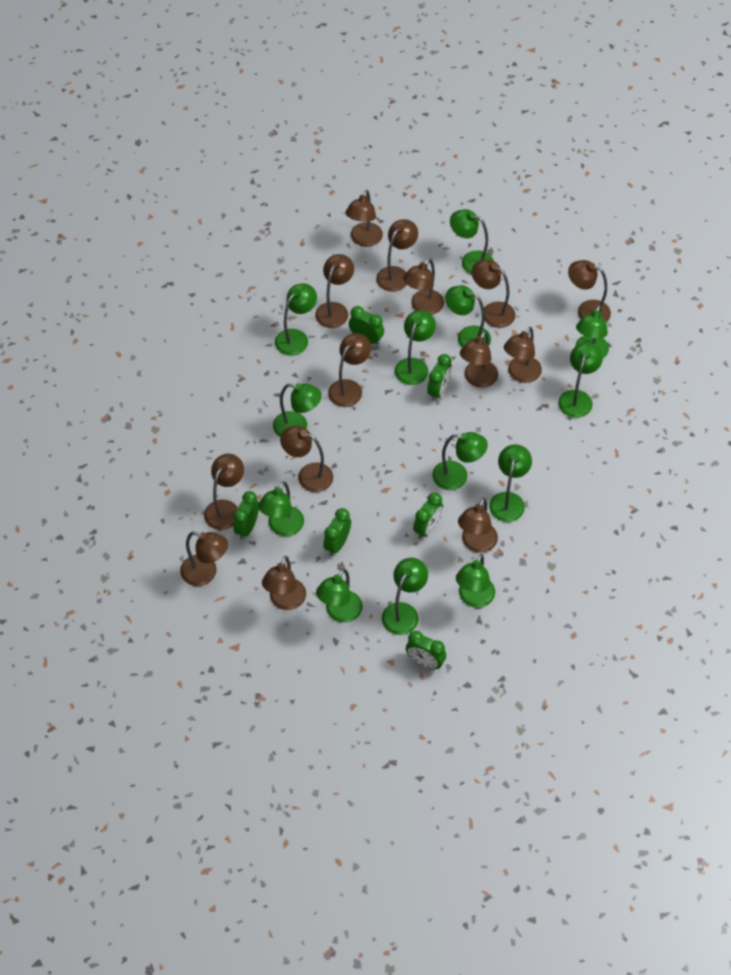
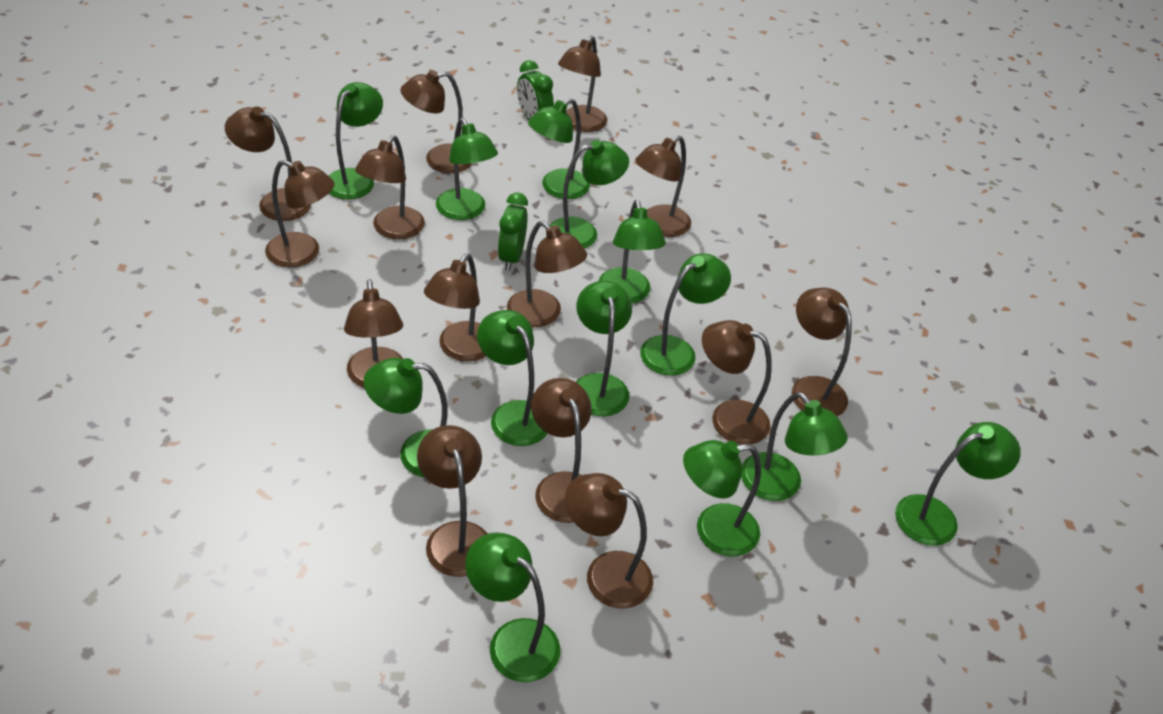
green clock: [233,491,259,540] [323,508,351,556] [349,306,384,345] [406,631,446,669] [413,493,443,539] [427,354,452,401] = 6 -> [498,193,528,271] [517,60,554,120] = 2

